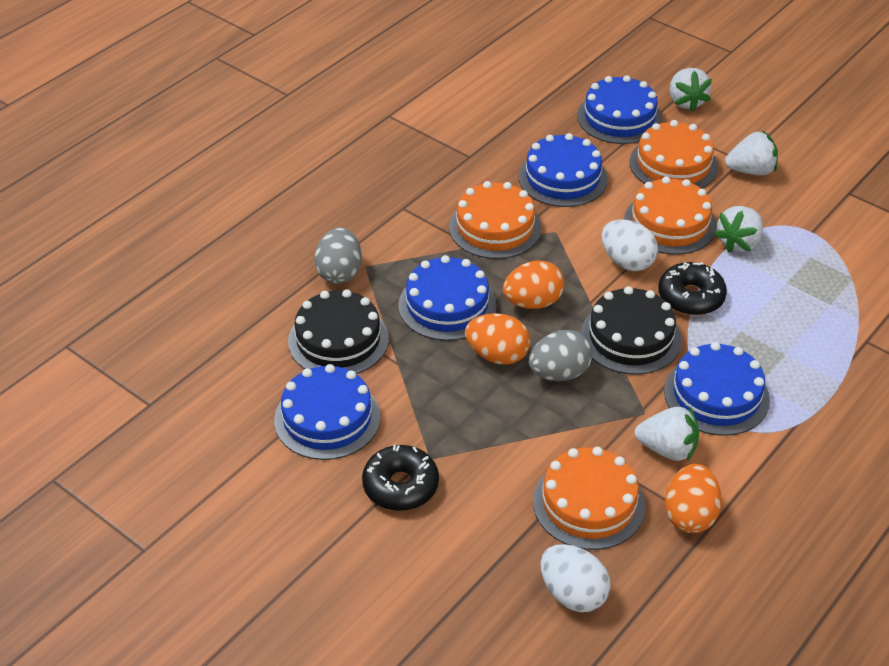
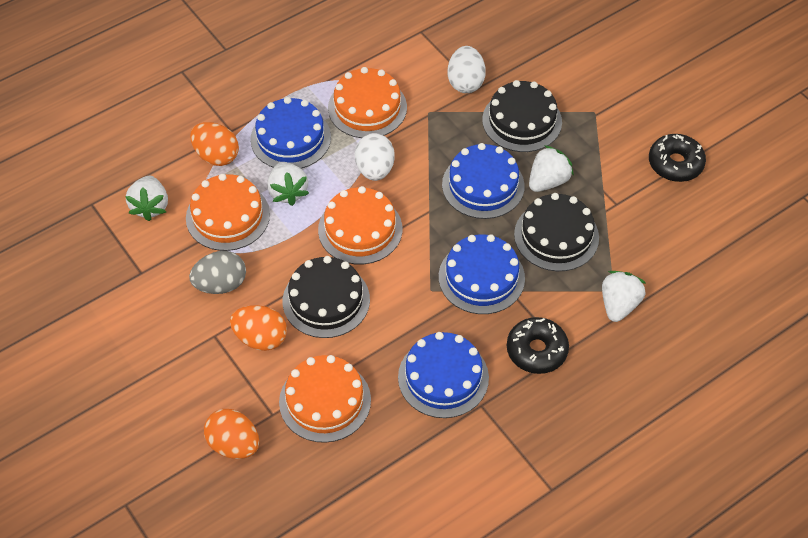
black cake: [288,289,389,374] [581,286,682,375] = 2 -> [283,256,370,338] [482,80,562,152] [514,193,599,271] = 3
blue cake: [274,364,381,460] [398,255,497,341] [519,133,608,207] [577,75,662,144] [664,342,770,436] = 5 -> [250,97,331,169] [398,332,489,418] [439,234,525,314] [442,143,525,219] = 4
grey egg: [314,228,362,284] [529,330,593,381] = 2 -> [189,251,246,294] = 1

